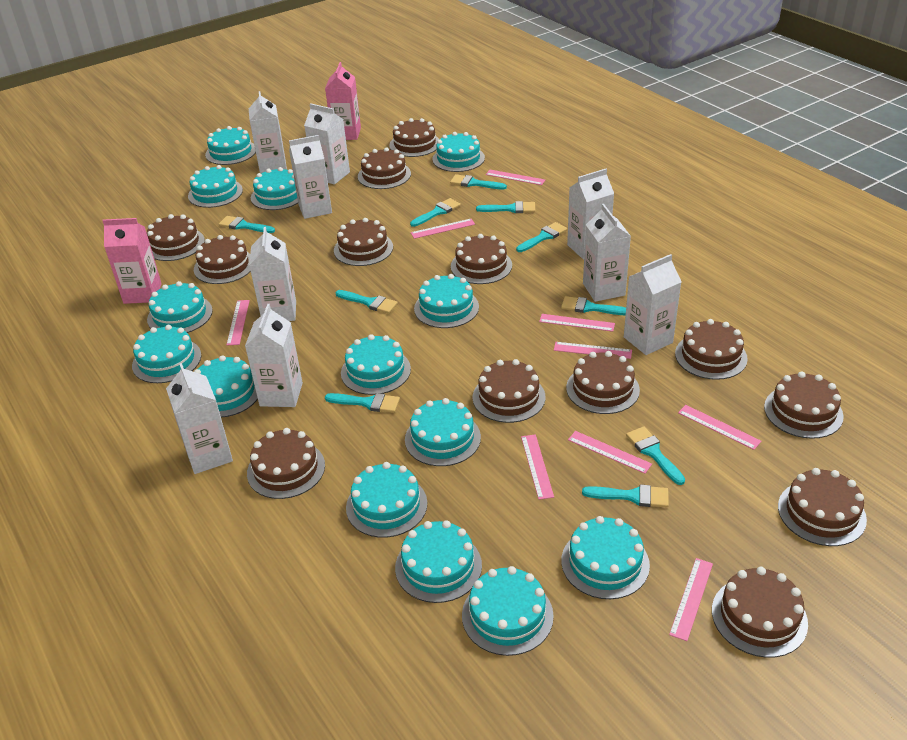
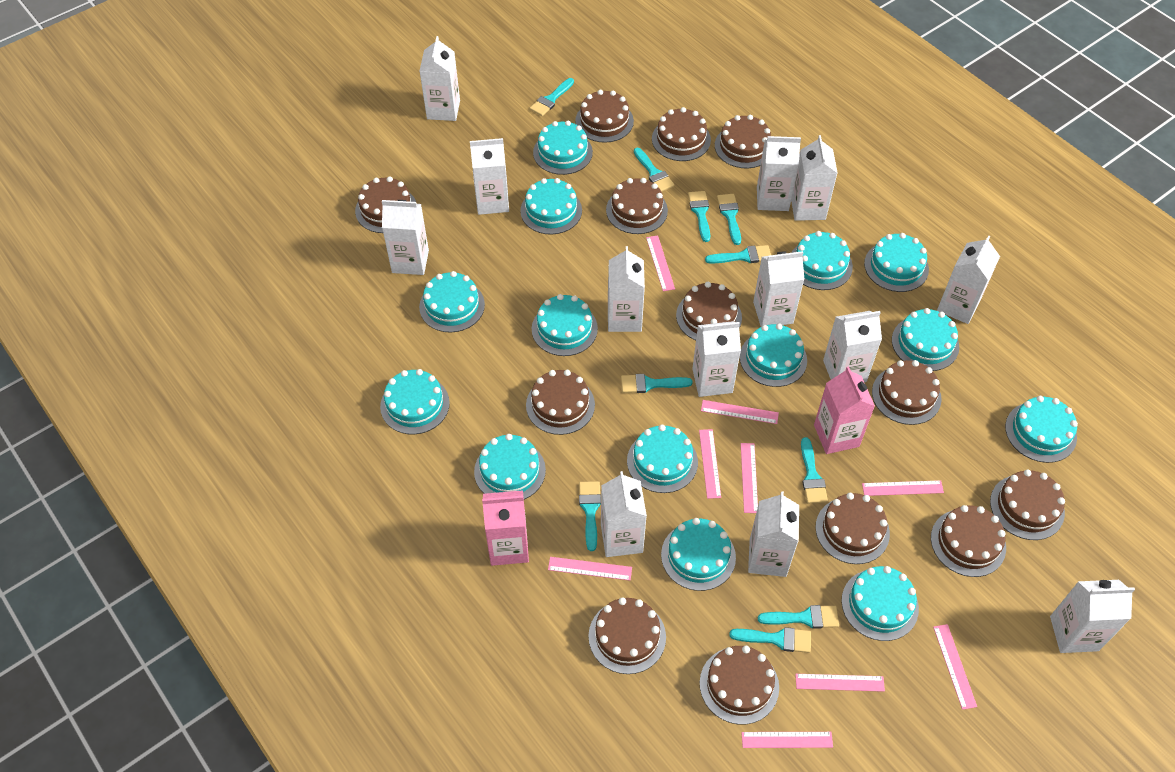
white carton: [166,363,233,474] [245,304,303,407] [249,91,287,173] [249,227,296,321] [289,135,332,219] [304,103,350,185] [567,169,614,260] [583,204,631,302] [624,254,682,355] = 9 -> [382,200,429,275] [419,36,460,121] [470,138,509,215] [601,471,647,557] [608,246,645,332] [692,321,741,397] [748,491,799,577] [753,251,804,327] [757,136,801,211] [791,135,838,221] [823,311,882,382] [937,235,1000,324] [1050,580,1135,653] = 13

